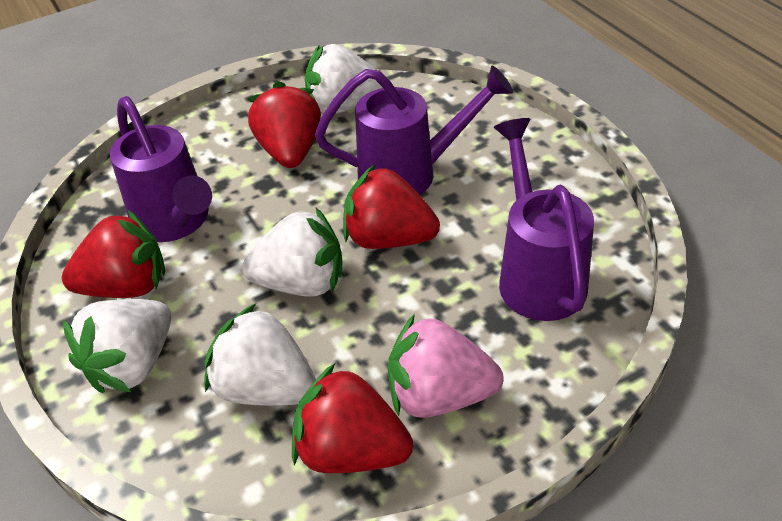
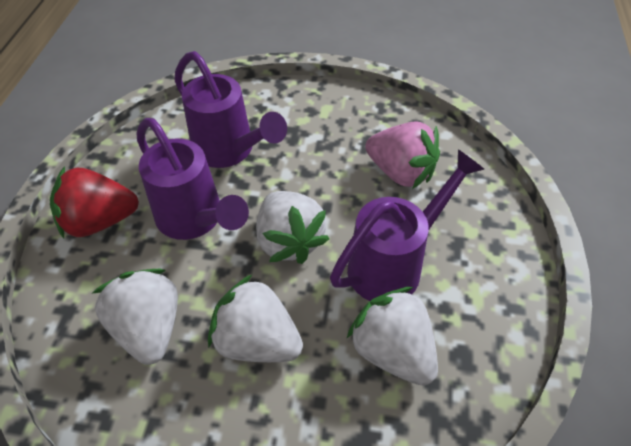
red strawberry: [62,210,165,298] [248,81,321,168] [292,363,413,473] [343,164,440,249] = 4 -> [50,166,139,238] = 1

